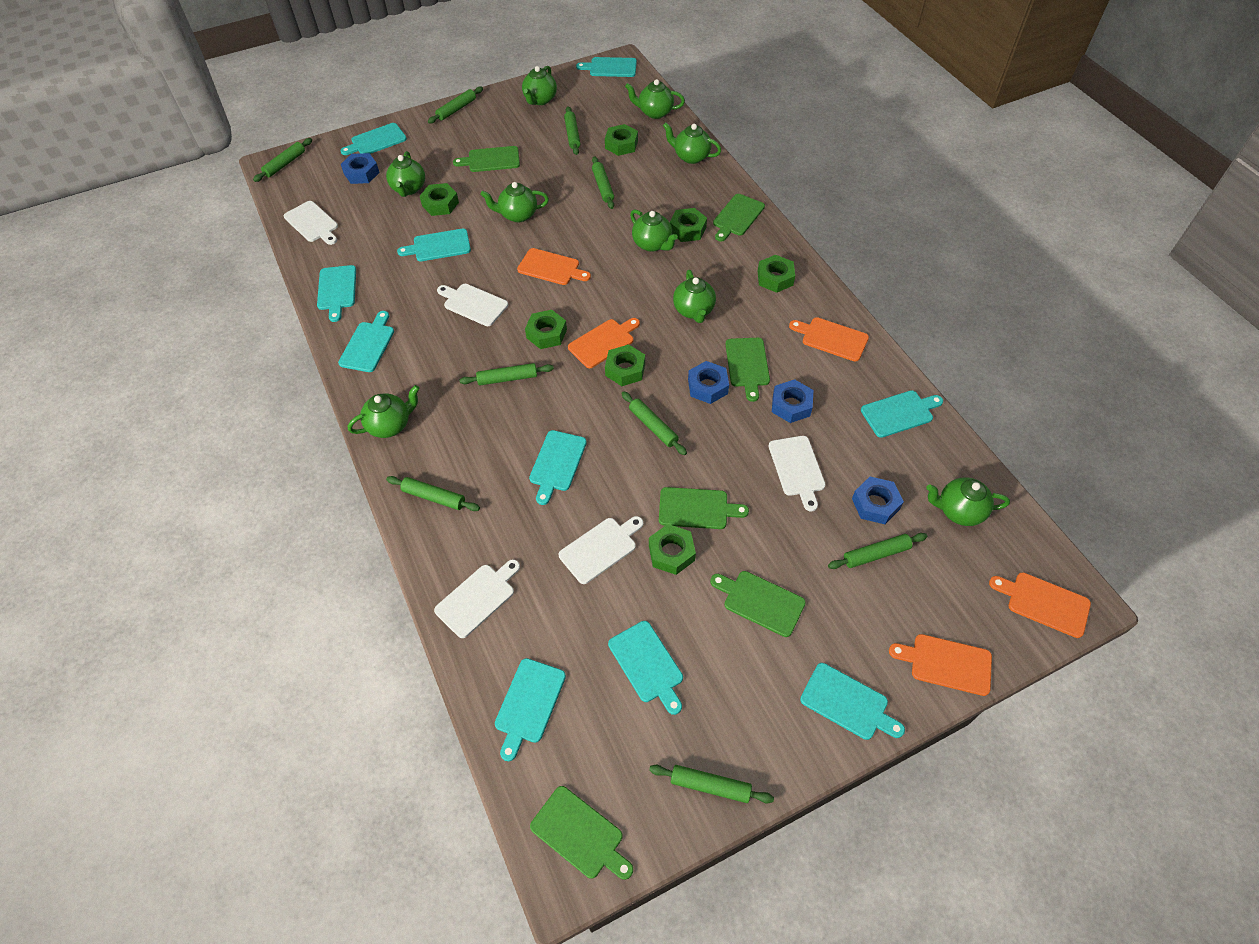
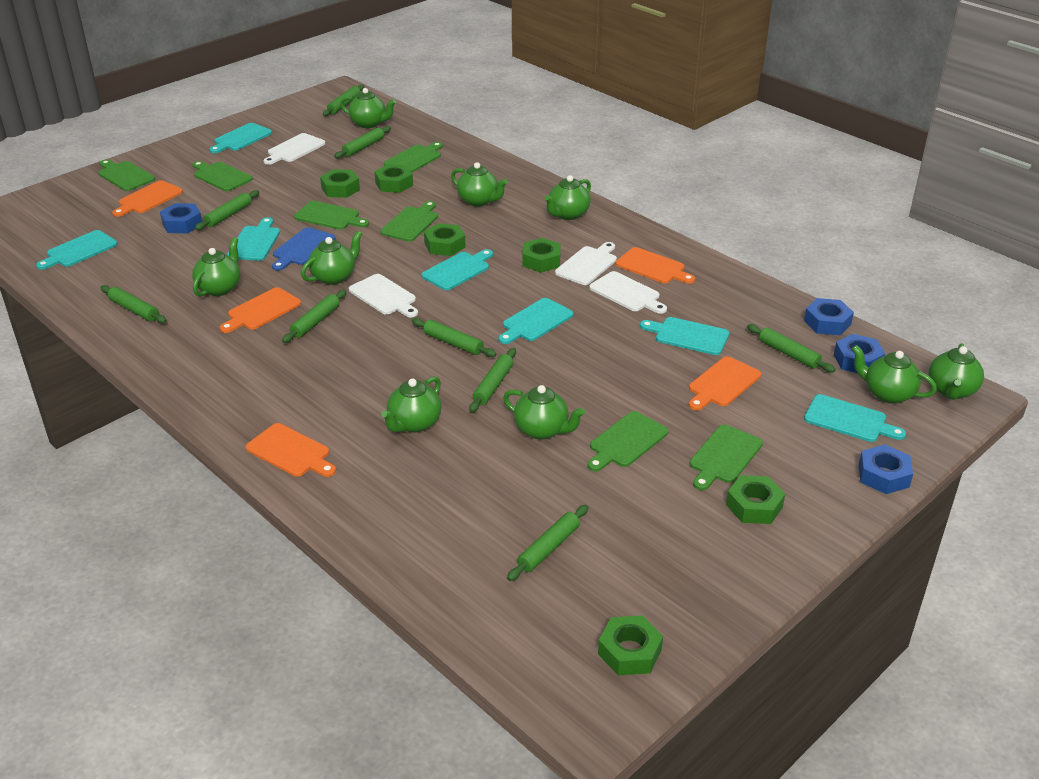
blue cutting board: none = 0 -> [272,227,335,271] = 1
green cutting board: [453,146,520,172] [530,786,633,880] [659,487,749,529] [710,571,806,637] [713,194,765,242] [725,338,770,402] = 6 -> [98,159,155,191] [192,161,253,191] [294,201,369,230] [380,201,438,242] [384,142,443,173] [587,411,669,471] [690,425,763,490] = 7
green nut: [420,183,459,216] [525,310,567,349] [605,124,638,156] [605,344,645,386] [649,524,696,575] [670,208,707,242] [758,255,795,293] = 7 -> [320,169,360,198] [374,164,413,193] [424,223,466,256] [522,238,561,273] [598,615,663,675] [726,475,785,524] = 6
turquoise cutting board: [317,265,356,322] [338,311,394,372] [340,123,407,155] [397,228,471,261] [495,658,566,761] [529,430,587,505] [576,57,637,77] [608,621,683,715] [800,663,905,740] [861,390,943,438] = 10 -> [36,230,118,270] [209,123,272,153] [227,217,280,261] [421,249,493,290] [499,298,573,344] [640,317,729,355] [804,394,906,442] = 7
white cutting board: [284,201,338,245] [434,559,520,638] [437,284,508,326] [559,516,643,584] [769,436,826,511] = 5 -> [263,133,326,165] [349,274,418,318] [555,242,617,285] [589,271,667,314] = 4

